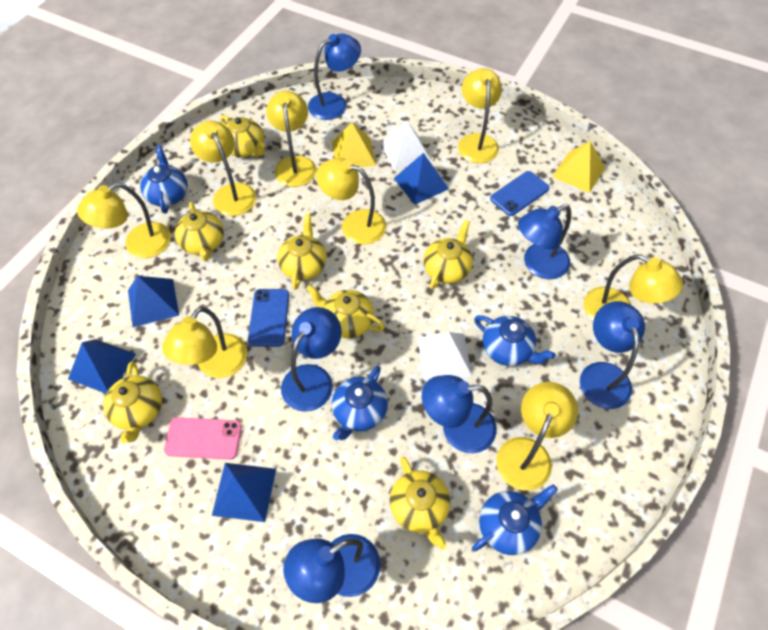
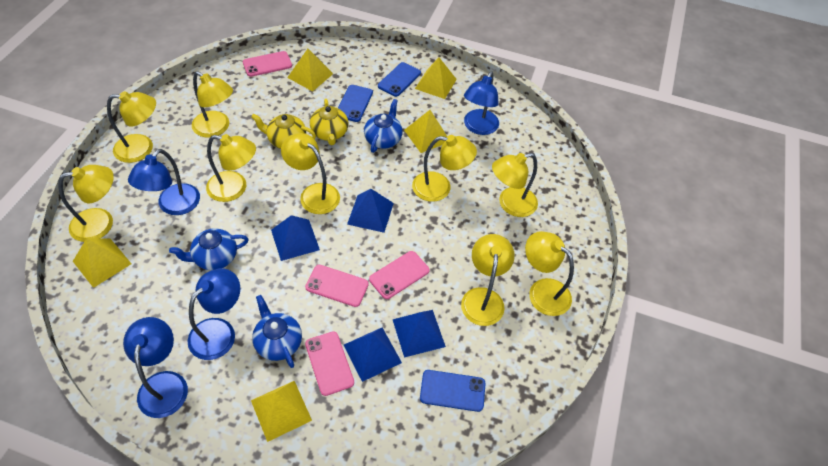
blue lamp: [281,307,342,412] [284,534,381,603] [308,33,361,120] [422,375,497,453] [518,204,571,279] [580,301,645,409] = 6 -> [123,317,188,418] [128,149,200,215] [188,268,240,360] [464,71,499,135] = 4
blue phone: [248,289,289,347] [490,171,550,216] = 2 -> [338,85,373,122] [378,62,421,97] [420,370,486,412] = 3
blue teapot: [140,145,188,214] [332,366,388,440] [472,484,558,555] [474,315,555,366] = 4 -> [169,228,249,270] [252,295,302,368] [364,99,403,153] = 3
pink phone: [164,417,242,459] = 1 -> [243,51,292,77] [305,265,369,307] [305,331,354,396] [369,251,429,299] = 4
white pyramid: [381,121,431,170] [418,332,472,380] = 2 -> none = 0
yellow lamp: [77,183,171,258] [162,307,247,378] [190,121,256,216] [266,91,316,187] [316,158,386,245] [458,68,502,163] [496,382,578,491] [584,254,683,321] = 8 -> [58,165,114,242] [107,91,156,163] [192,71,233,138] [206,134,256,202] [281,133,340,214] [412,135,477,202] [461,234,515,326] [492,153,538,217] [525,231,574,316] = 9
yellow pyramid: [332,122,376,167] [552,141,605,193] = 2 -> [73,238,131,288] [251,381,312,442] [287,49,333,92] [404,110,447,153] [415,57,457,99] = 5
yellow teapot: [103,361,162,443] [175,202,224,261] [220,115,265,157] [277,213,327,290] [306,285,385,338] [390,457,450,550] [423,219,473,289] = 7 -> [251,113,316,149] [310,99,348,145] = 2

